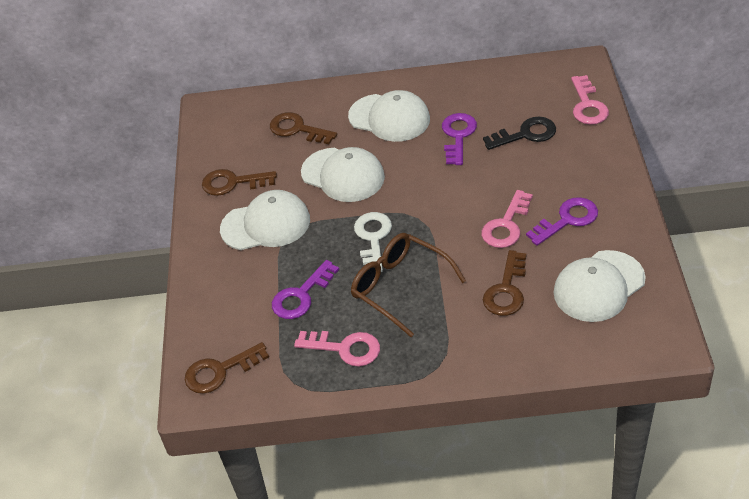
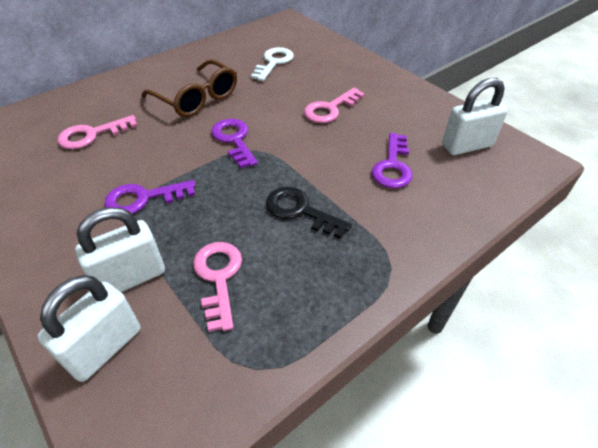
brown key: [185,342,269,394] [202,169,277,196] [270,112,337,144] [483,250,526,316] = 4 -> none = 0
white cap: [220,190,310,250] [301,147,385,202] [348,90,430,142] [554,250,646,322] = 4 -> none = 0
white padlock: none = 0 -> [37,275,141,382] [75,207,165,292] [442,78,508,155] = 3

